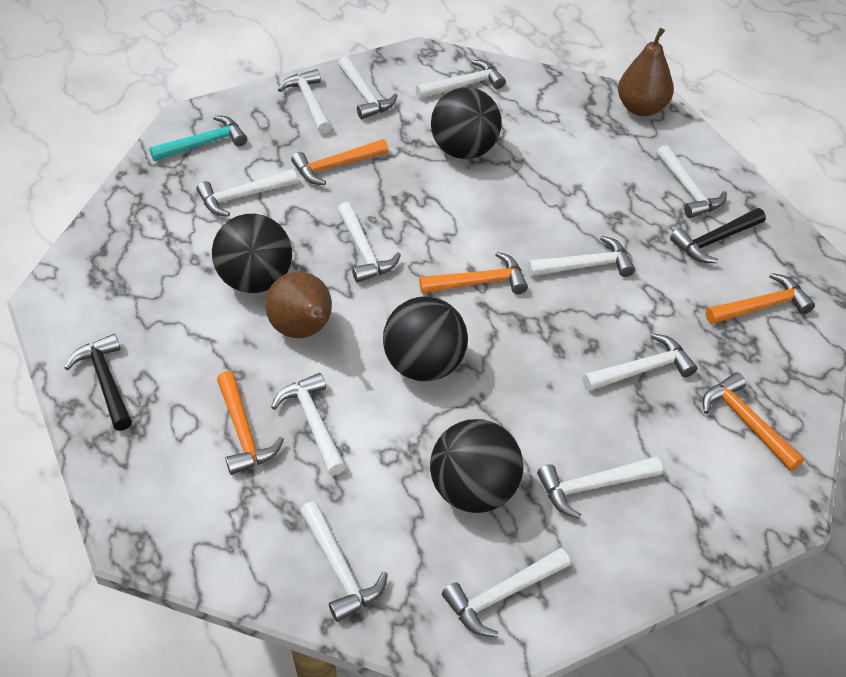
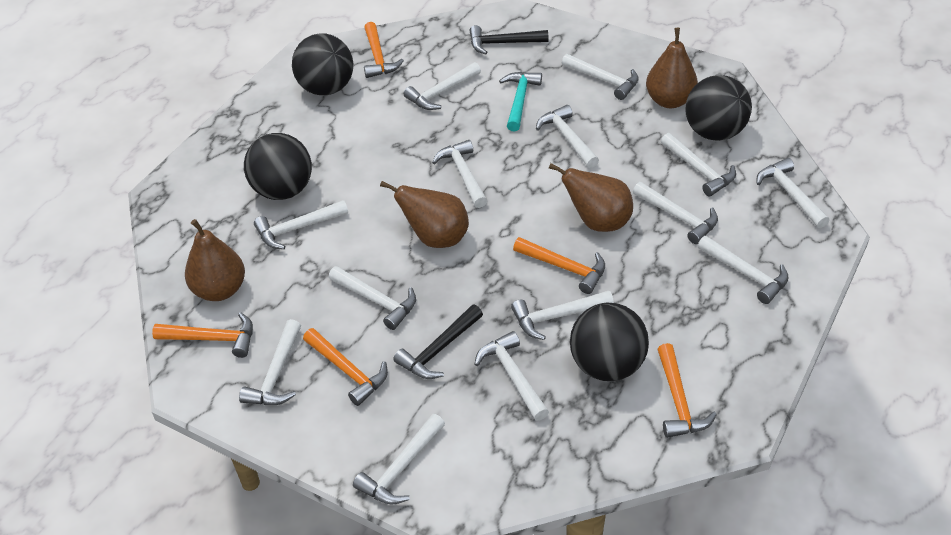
brown pear: [265,271,332,338] [618,28,674,116] = 2 -> [185,219,245,301] [380,181,469,248] [549,163,633,232] [646,28,698,108] = 4
white hammer: [196,169,298,217] [271,373,346,476] [278,69,332,134] [300,501,388,622] [337,202,401,283] [338,56,398,119] [416,60,506,99] [442,548,571,637] [528,236,635,277] [537,456,663,519] [583,333,697,391] [656,145,727,218] = 12 -> [239,319,301,405] [254,200,348,249] [329,266,416,330] [353,414,445,505] [404,62,481,110] [432,140,487,208] [474,331,549,421] [511,291,614,340] [536,105,599,168] [562,54,639,100] [633,182,718,244] [661,133,736,196] [698,236,789,304] [756,158,829,228] = 14

